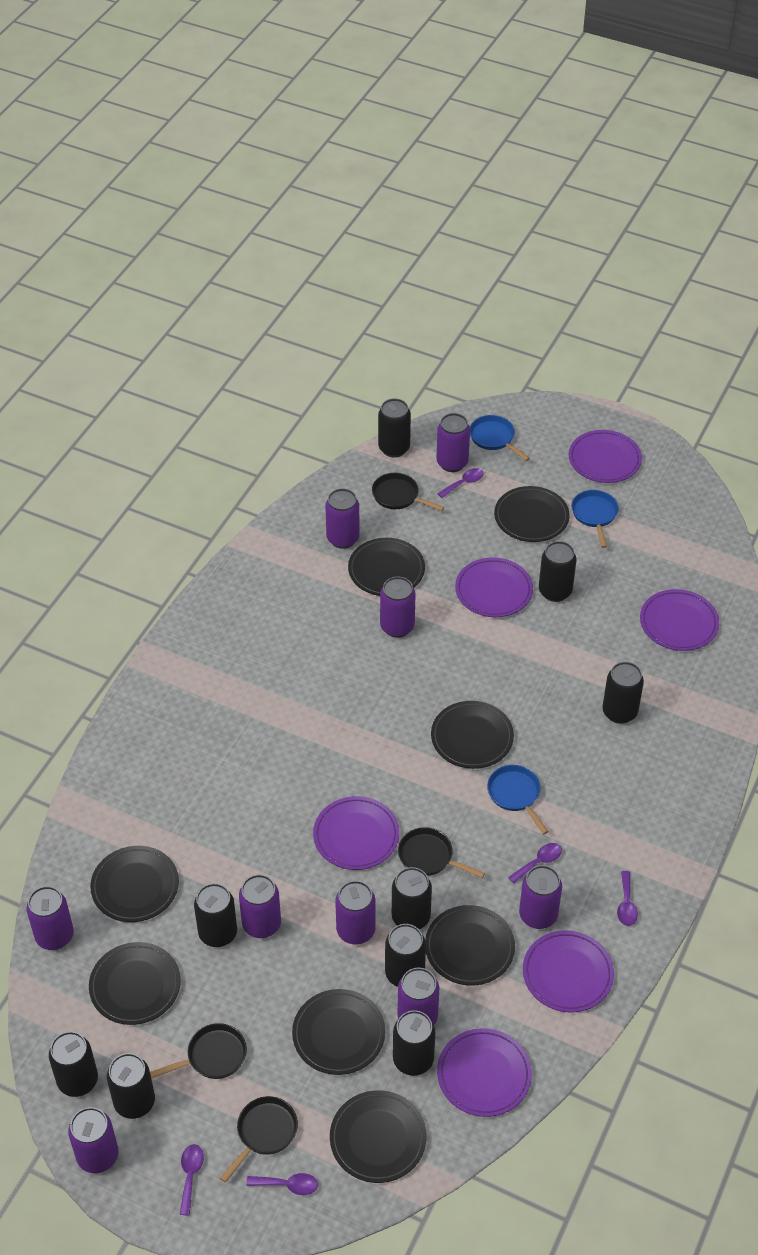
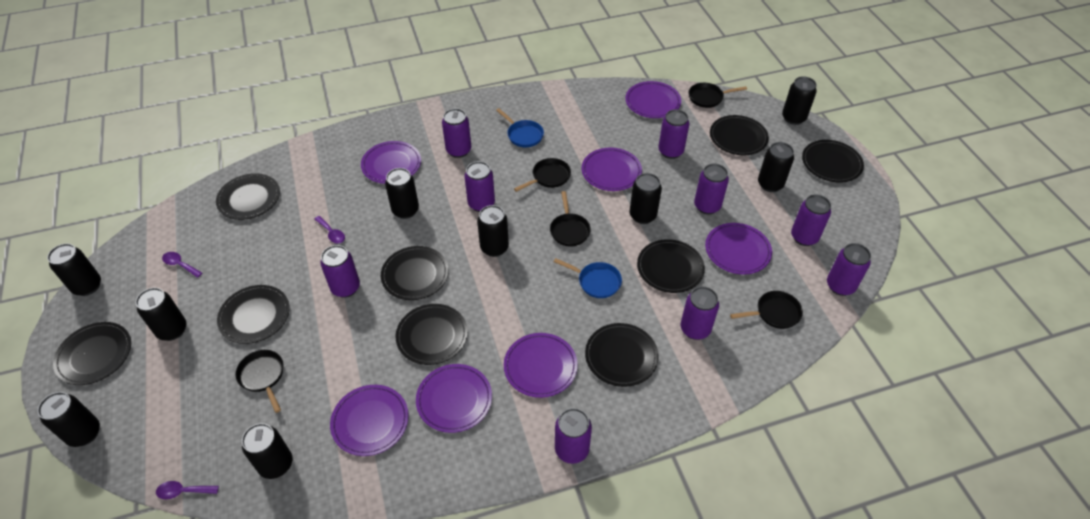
black pan: [150,1023,247,1079] [220,1096,298,1183] [372,473,445,511] [398,827,485,878] = 4 -> [235,350,284,413] [514,158,571,192] [550,191,591,246] [689,83,747,108] [730,291,803,329] = 5
black plate: [89,942,181,1025] [90,846,179,922] [292,989,385,1075] [330,1090,426,1183] [348,538,425,596] [425,905,515,986] [431,701,514,769] [494,486,570,542] = 8 -> [53,322,131,385] [216,173,280,220] [217,285,290,344] [381,246,449,300] [396,304,468,365] [585,323,659,387] [637,239,705,293] [710,115,769,155] [802,140,864,183] = 9
blue pan: [470,415,530,461] [487,765,549,834] [571,490,619,548] = 3 -> [496,108,544,147] [554,258,622,298] = 2
purple plate: [313,796,399,870] [437,1028,532,1117] [455,557,533,617] [523,930,614,1013] [569,430,642,483] [640,589,719,651] = 6 -> [330,385,409,456] [361,141,421,184] [416,364,492,433] [504,333,578,398] [582,148,642,191] [625,81,681,118] [705,223,772,275] = 7
purple spoon: [179,1144,204,1216] [246,1173,318,1195] [437,468,484,498] [508,843,562,883] [617,871,638,926] = 5 -> [156,481,219,499] [162,252,202,278] [314,216,345,243] = 3

